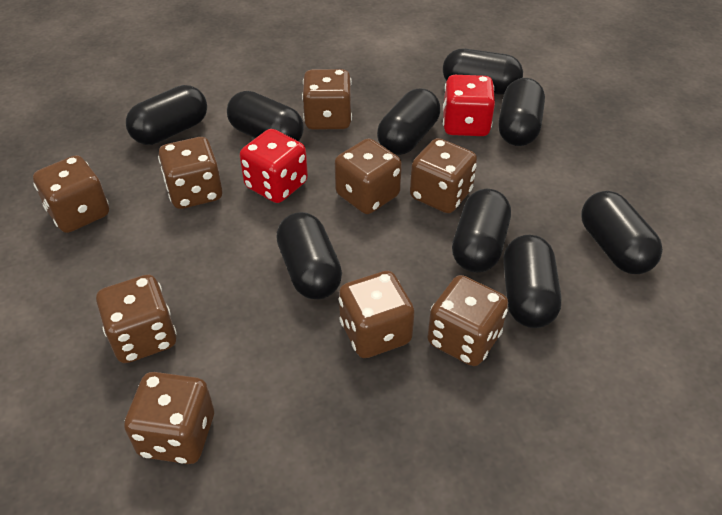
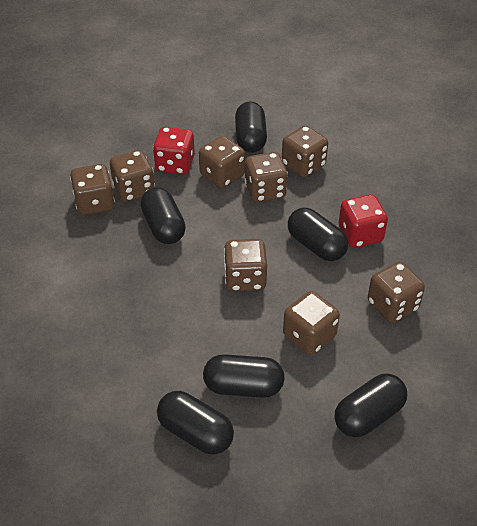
black capsule: [126,85,207,145] [227,91,304,141] [276,212,342,299] [377,88,440,155] [443,49,523,95] [452,189,511,273] [498,78,545,146] [503,235,562,328] [581,191,663,274] = 9 -> [140,187,186,244] [157,391,234,454] [203,354,285,398] [235,102,267,153] [288,208,348,261] [335,373,407,438] = 6
brown dice: [33,155,109,233] [96,275,177,363] [124,372,214,464] [158,137,222,209] [302,69,352,130] [335,138,402,214] [339,271,415,358] [410,138,477,213] [427,275,508,366] = 9 -> [70,164,115,215] [110,150,155,202] [199,136,245,188] [224,239,267,291] [244,152,288,202] [282,125,328,177] [283,291,340,355] [368,262,425,323] = 8

